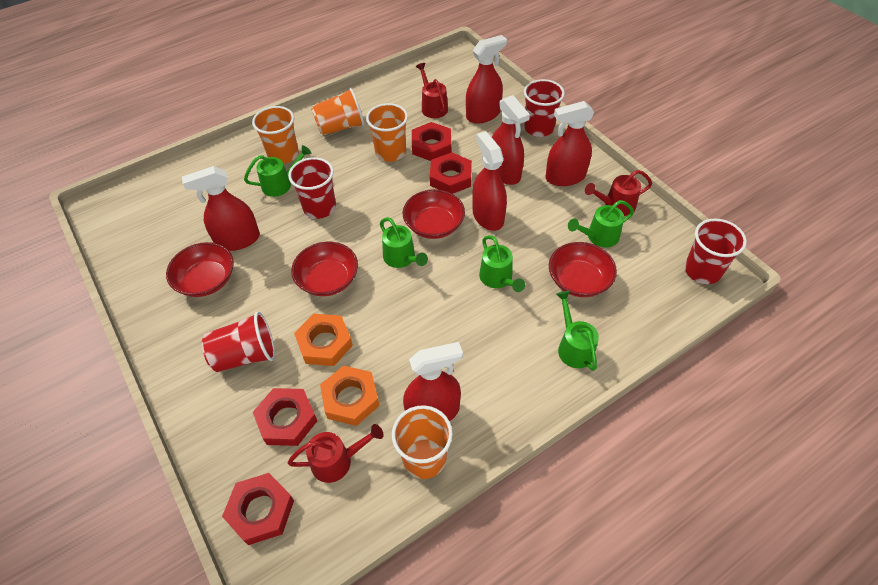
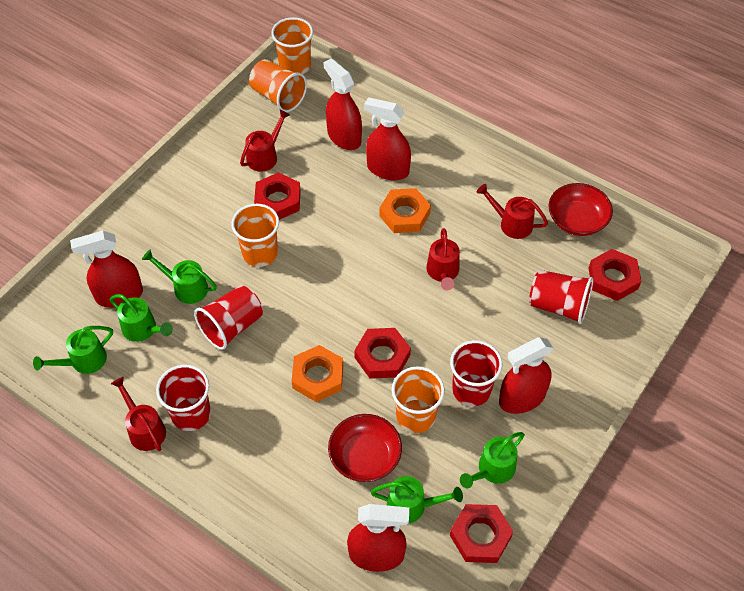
red bowl: [166,242,234,297] [291,242,358,296] [403,189,465,239] [549,242,617,297] = 4 -> [328,414,402,482] [549,183,613,236] = 2
red spray bottle: [182,166,260,251] [403,342,463,421] [466,35,507,124] [472,131,507,231] [492,95,530,185] [546,101,594,186] = 6 -> [70,230,143,308] [323,58,362,150] [347,504,409,572] [364,97,411,180] [499,337,553,414] = 5
red watering can: [287,424,384,483] [416,63,448,118] [585,170,652,216] = 3 -> [111,377,166,451] [240,110,290,172] [426,228,460,290] [477,184,548,239] = 4

